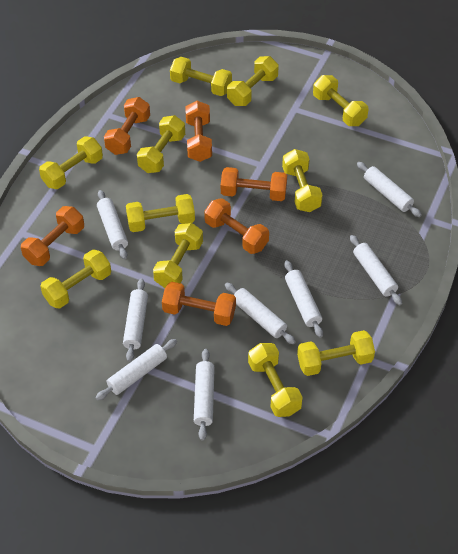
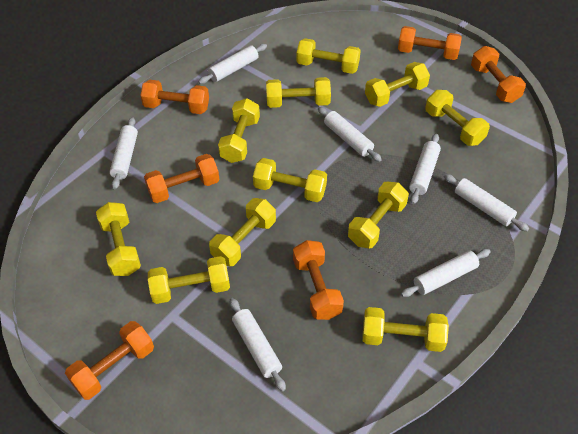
white rolling pin: [95,339,177,400] [97,190,128,259] [123,279,148,362] [194,349,215,441] [225,283,296,344] [284,260,323,338] [350,235,402,305] [357,162,422,217] = 8 -> [110,117,138,189] [198,44,267,84] [230,298,286,391] [318,107,382,162] [401,249,491,297] [409,134,441,204] [444,174,529,231] = 7

